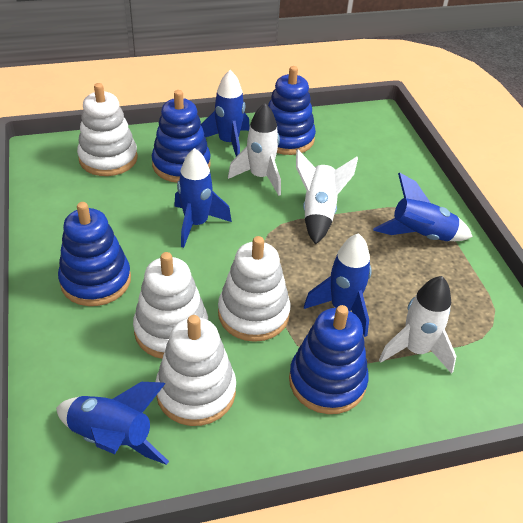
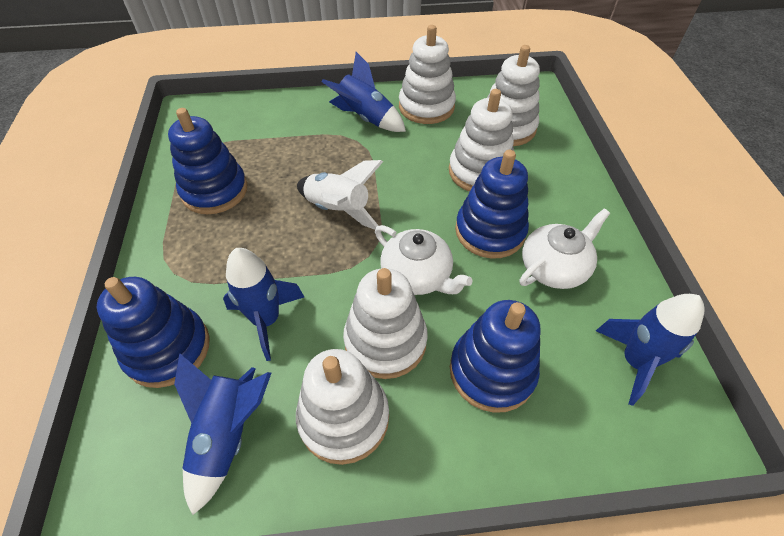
blue rocket: [56,382,169,465] [174,148,232,248] [201,70,250,157] [304,233,372,337] [373,172,473,241] = 5 -> [174,353,271,515] [223,248,304,361] [321,52,406,132] [596,294,704,406] = 4
white rocket: [228,103,281,196] [296,149,358,245] [379,276,456,374] = 3 -> [297,160,383,230] = 1
white stacking toy: [77,83,138,176] [133,252,208,359] [155,315,236,426] [218,236,291,342] = 4 -> [296,349,389,465] [343,268,428,379] [399,25,456,124] [449,89,514,192] [487,45,540,146] = 5
white teapot: none = 0 -> [375,225,473,295] [520,208,610,289] = 2

